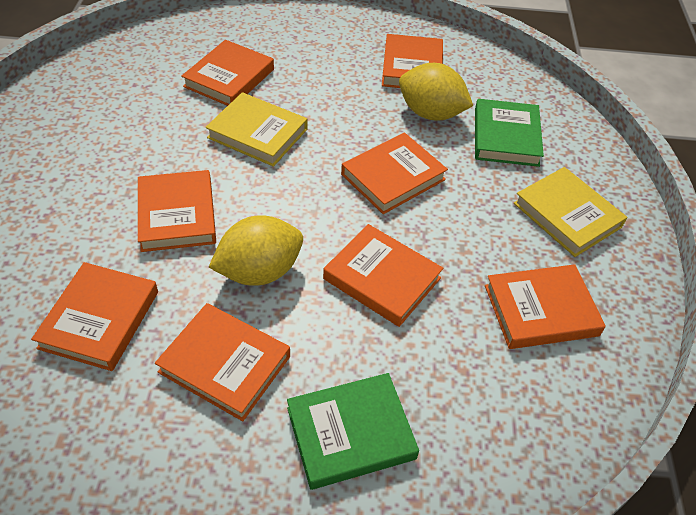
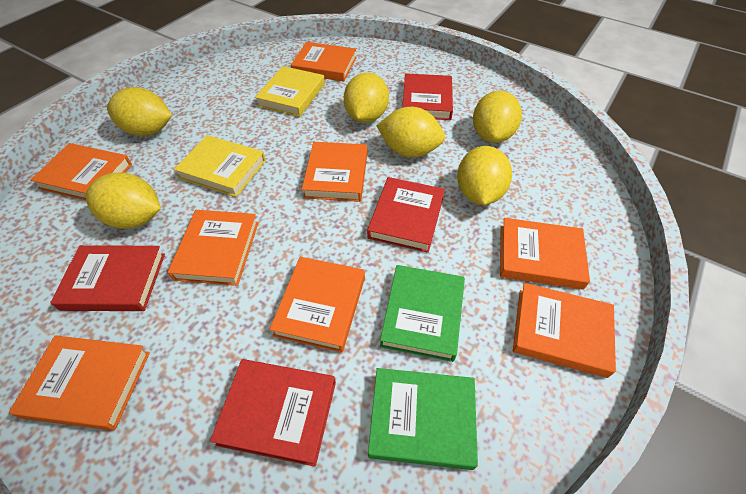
red book: none = 0 -> [50,245,165,311] [210,359,336,467] [367,177,445,253] [402,73,453,120] = 4
yellow lemon: [209,215,303,286] [399,63,473,120] = 2 -> [86,172,161,229] [107,87,172,136] [344,72,389,123] [376,107,445,157] [457,146,512,205] [473,91,522,143] = 6

